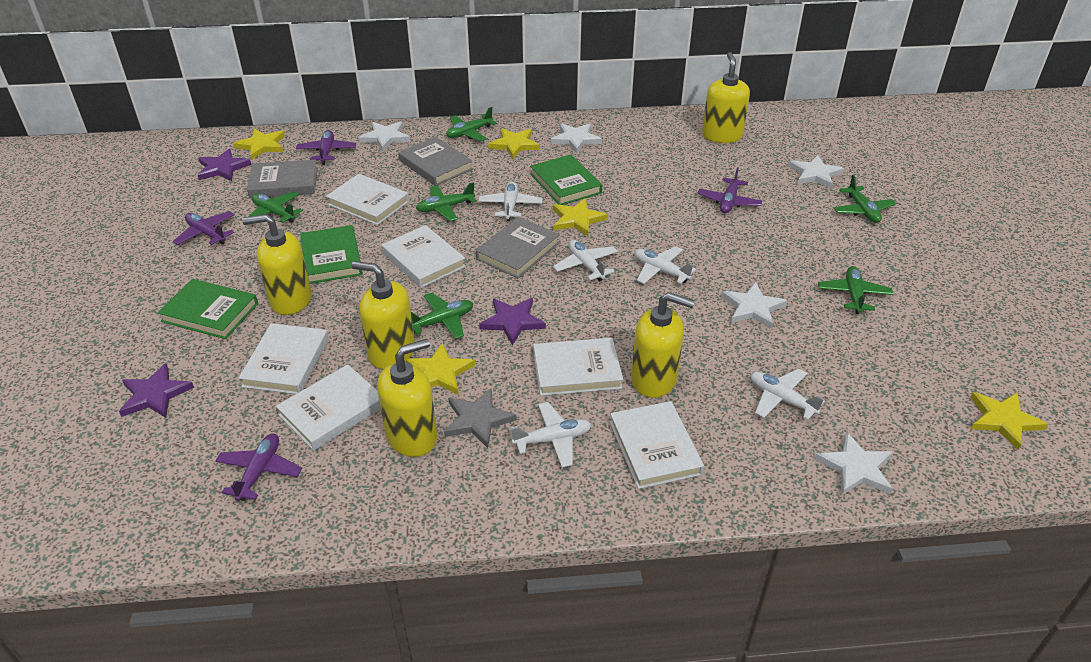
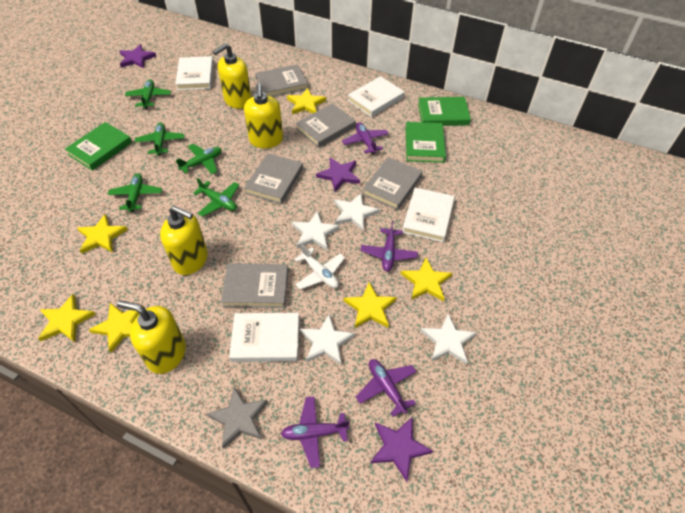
green plane: [248,191,303,223] [411,293,473,339] [416,182,477,221] [446,107,497,141] [818,266,893,314] [834,175,896,223] = 6 -> [108,173,162,212] [125,79,171,109] [135,123,184,156] [176,144,222,174] [193,178,239,217] = 5
grey book: [247,159,318,198] [398,137,473,186] [476,217,560,278] = 3 -> [221,263,288,308] [244,153,303,204] [255,64,308,97] [295,103,356,148] [362,157,422,210] = 5
white book: [239,323,329,394] [276,364,381,451] [326,174,409,225] [382,225,466,288] [533,338,623,396] [610,401,704,489] = 6 -> [175,56,214,90] [229,313,299,362] [348,76,405,117] [402,187,455,242] = 4
white plane: [478,182,543,221] [511,402,591,467] [553,240,618,282] [635,247,696,284] [751,369,825,420] = 5 -> [294,244,345,289] = 1
white star: [358,121,410,151] [551,123,602,153] [721,282,787,329] [789,155,844,189] [815,432,893,495] = 5 -> [292,211,340,251] [300,314,355,365] [334,193,379,231] [420,313,476,364] = 4
yellow soap dispenser: [242,214,311,315] [352,261,415,369] [377,339,437,457] [631,292,695,398] [702,52,750,143] = 5 -> [117,300,186,374] [160,206,208,275] [213,43,252,109] [244,84,283,148] = 4
yellow star: [233,128,285,160] [405,343,475,395] [488,128,540,159] [553,198,608,236] [970,392,1048,450] = 5 -> [38,294,96,342] [77,214,128,254] [89,303,144,353] [287,88,326,114] [343,282,397,328] [401,258,453,301] = 6

